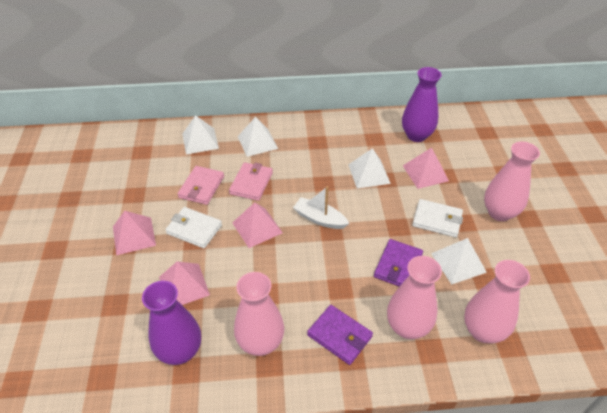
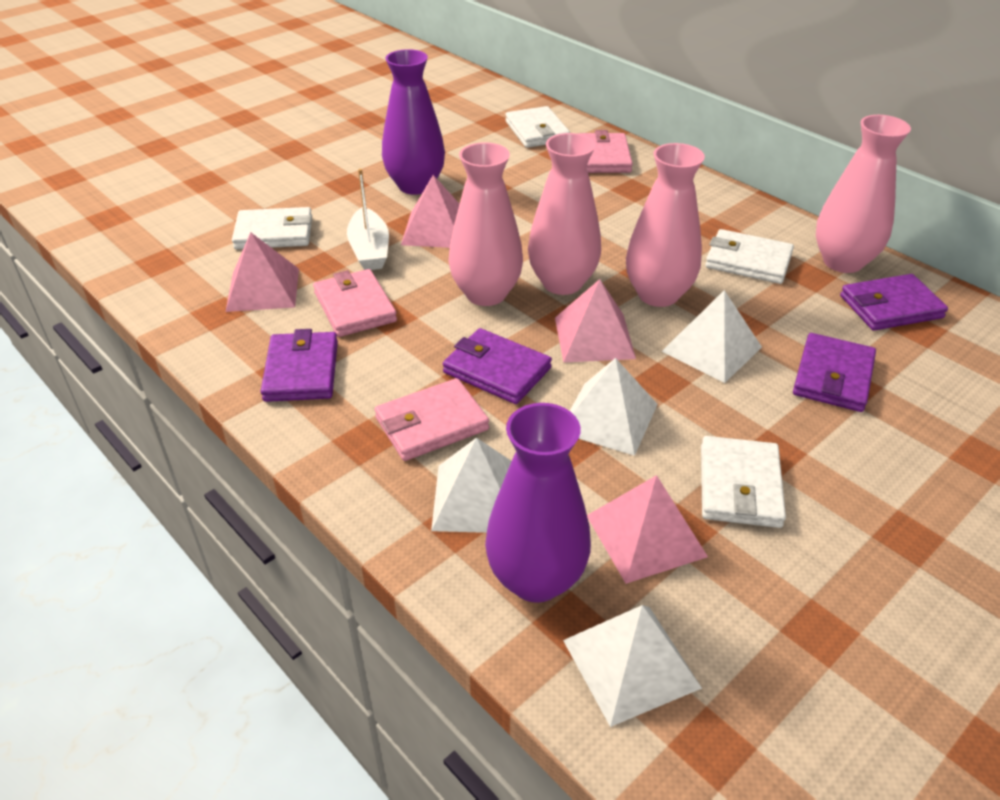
pink wallet: [178,166,224,205] [229,162,273,201] = 2 -> [313,269,397,337] [375,378,489,461] [578,130,633,173] = 3
purple wallet: [307,305,373,365] [374,239,423,287] = 2 -> [260,329,338,402] [443,328,552,404] [793,333,876,412] [840,274,948,331] = 4
white wallet: [165,207,222,248] [412,199,463,237] = 2 -> [232,207,312,249] [505,106,570,148] [701,436,786,528] [705,229,794,284] = 4

